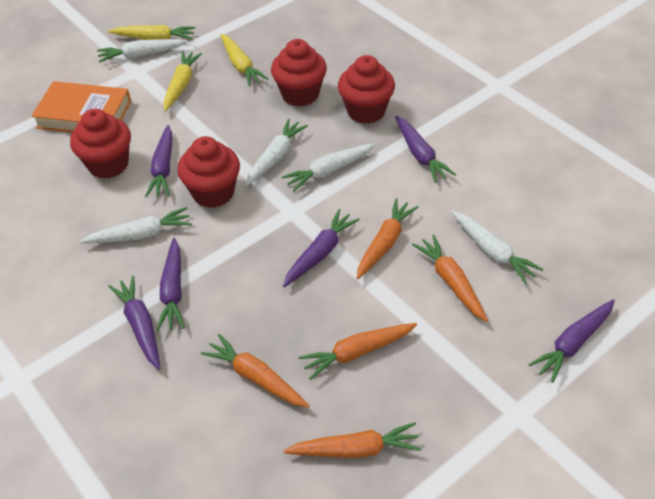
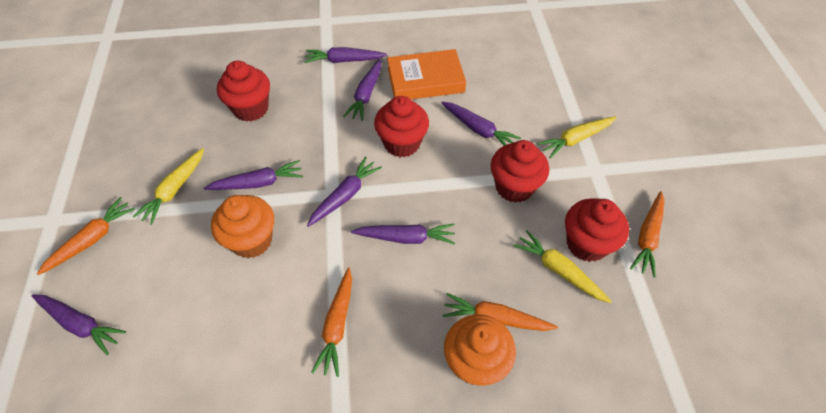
orange carrot: [201,334,310,408] [283,422,421,458] [299,323,417,380] [357,198,418,279] [412,235,488,322] = 5 -> [37,197,135,275] [311,267,352,377] [442,293,558,331] [630,191,665,277] = 4
orange cupcake: none = 0 -> [211,195,274,258] [444,314,516,386] = 2
purple carrot: [108,276,160,370] [145,125,172,197] [156,238,185,331] [283,209,360,287] [395,116,456,183] [529,299,615,383] = 6 -> [31,294,126,355] [204,160,303,190] [305,47,387,63] [307,157,382,227] [343,59,381,121] [351,224,455,245] [441,101,521,146] = 7
white carrot: [80,207,192,243] [97,39,188,63] [246,119,308,186] [282,143,375,192] [451,211,544,284] = 5 -> none = 0

